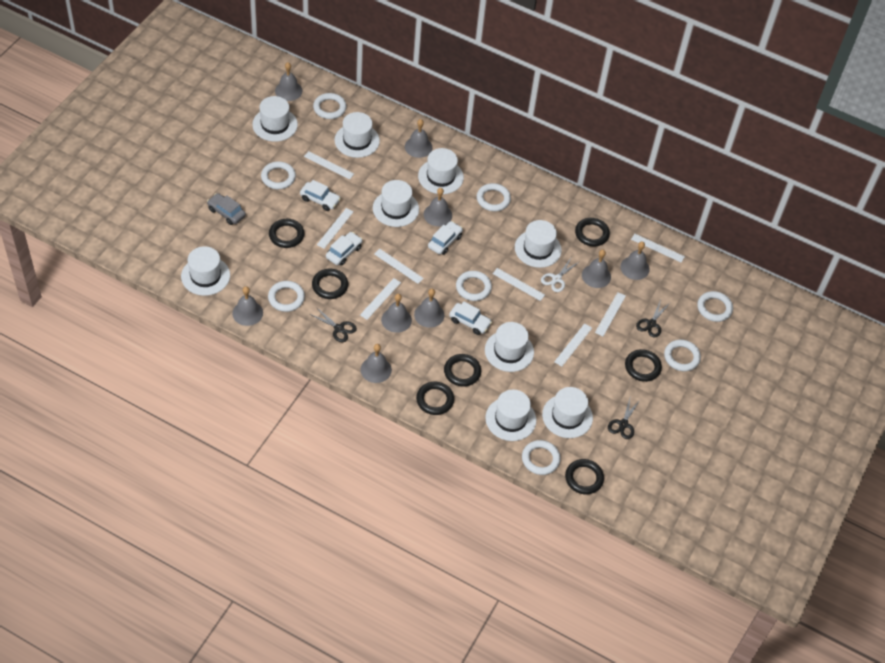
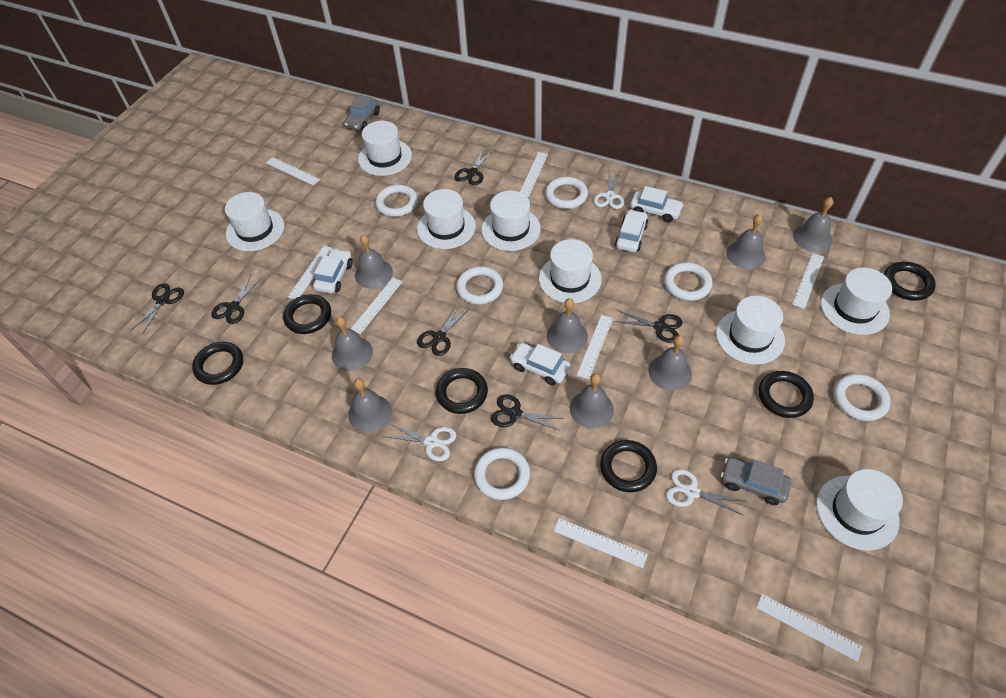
black ring: [269,219,304,248] [312,269,348,299] [416,382,454,415] [444,354,481,387] [565,459,604,494] [575,218,610,247] [625,349,662,382] = 7 -> [192,342,243,385] [283,294,331,334] [436,368,488,414] [600,440,657,492] [759,371,814,418] [884,262,936,301] = 6
black scissors: [310,307,357,342] [608,399,640,439] [636,300,670,337] = 3 -> [131,283,184,334] [211,275,262,324] [417,304,469,356] [455,148,493,185] [491,394,561,431] [614,310,683,343] = 6
grey bell: [232,286,263,326] [275,62,302,101] [360,344,392,383] [381,294,412,333] [405,119,432,158] [414,289,444,328] [424,188,452,226] [582,250,611,288] [620,242,650,280] = 9 -> [332,317,373,371] [348,378,392,433] [355,235,393,289] [547,298,588,353] [570,373,614,429] [648,335,692,391] [726,214,766,269] [793,197,833,252] = 8
grey car: [207,193,246,225] = 1 -> [344,95,380,131] [721,457,791,505] = 2
white hat: [181,246,230,296] [252,96,298,142] [334,112,380,158] [373,180,419,227] [418,148,464,194] [485,322,534,372] [485,390,536,441] [515,220,562,268] [542,387,593,438] = 9 -> [225,192,284,251] [358,121,412,176] [417,189,476,249] [481,191,541,251] [539,239,602,303] [716,296,785,365] [816,469,903,551] [821,268,892,335] = 8
white ring: [261,161,296,189] [268,281,305,312] [313,93,347,119] [456,271,492,301] [477,183,511,211] [522,440,561,475] [664,340,701,371] [697,291,733,322] = 8 -> [375,184,418,217] [456,266,503,305] [474,447,530,500] [545,177,588,209] [664,262,713,301] [834,374,891,421] = 6
white scissors: [541,258,579,292] = 1 -> [383,423,456,461] [594,170,624,209] [666,469,747,516] = 3

